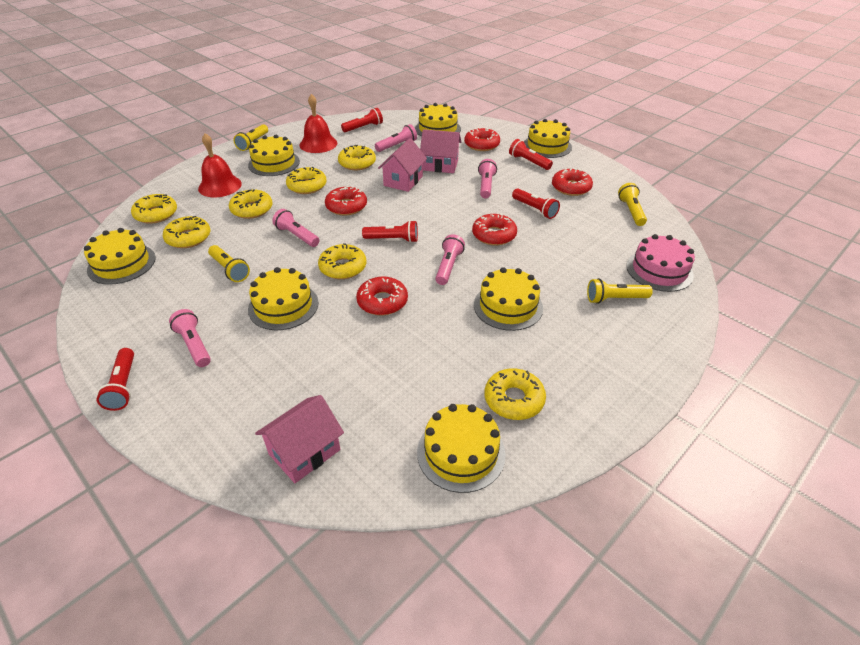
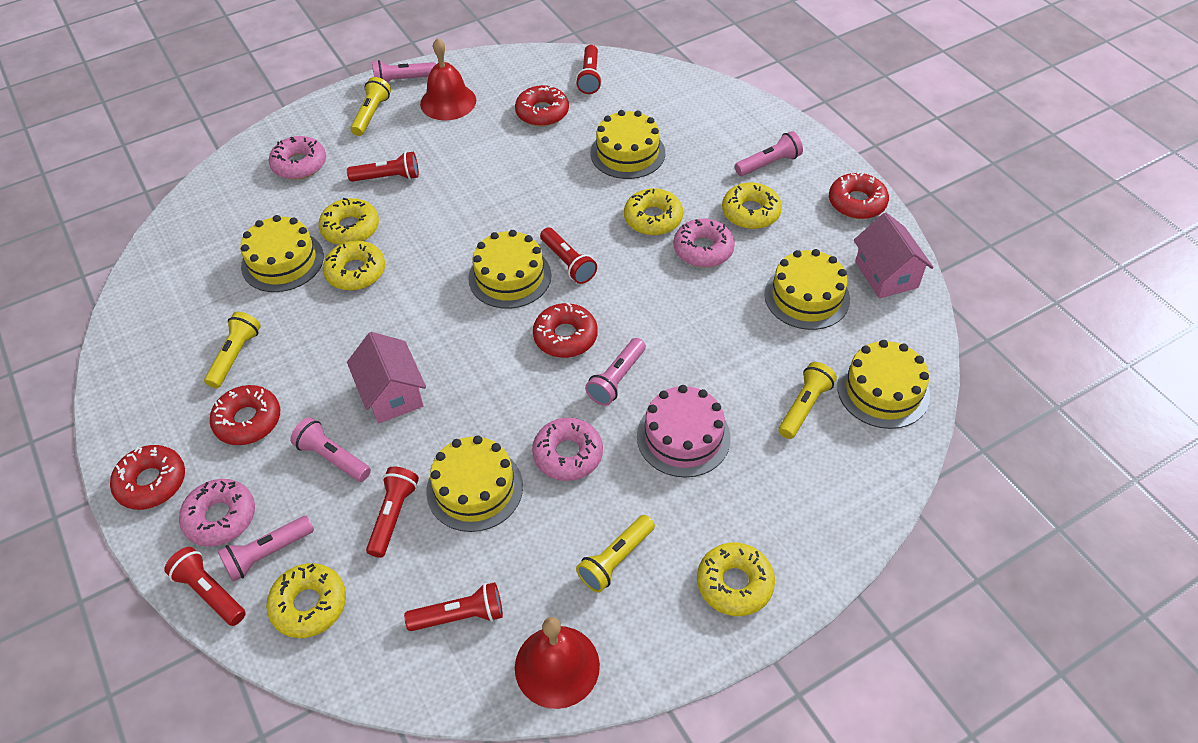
pink donut: none = 0 -> [179,479,255,547] [269,136,326,180] [532,418,603,481] [673,219,735,267] = 4
pink house: [255,395,344,483] [378,138,427,192] [420,129,461,173] = 3 -> [347,332,426,423] [854,213,934,298] = 2
red flashlight: [97,348,134,411] [341,108,383,132] [362,220,418,243] [509,139,553,170] [512,189,560,219] = 5 -> [164,547,246,626] [347,151,419,182] [366,467,419,558] [404,582,503,631] [540,228,597,284] [576,45,602,94] = 6
yellow cake: [84,228,156,285] [248,135,300,176] [248,267,319,330] [415,103,461,137] [417,404,506,493] [474,267,543,331] [524,119,572,158] = 7 -> [240,215,324,292] [426,435,523,532] [468,230,551,309] [590,110,665,179] [764,249,850,330] [837,340,930,429] = 6
yellow donut: [131,194,177,224] [163,216,210,248] [229,189,272,219] [286,167,327,194] [318,243,366,279] [338,145,376,170] [484,368,546,420] = 7 -> [266,563,346,638] [319,198,379,245] [323,241,385,291] [624,188,683,235] [697,542,775,616] [722,182,782,229] = 6

